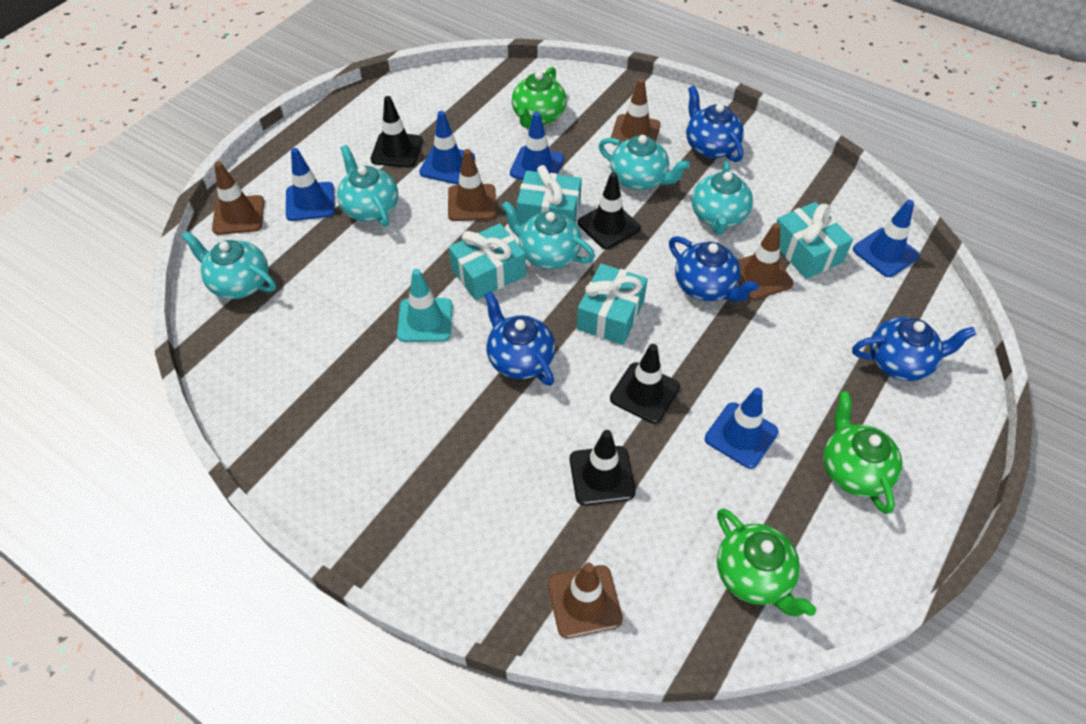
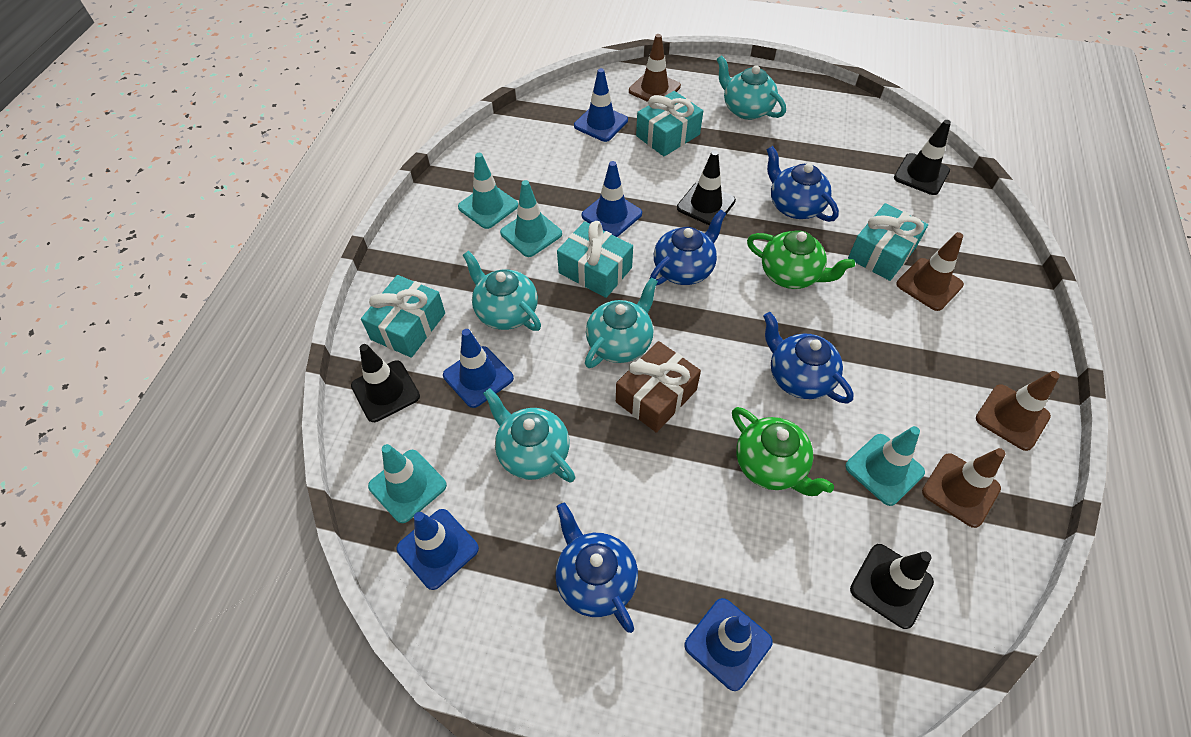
brown gift: none = 0 -> [616,341,701,433] = 1
brown traffic cone: [212,162,264,235] [448,149,496,221] [548,563,623,639] [611,78,660,145] [738,223,794,300] = 5 -> [629,34,681,102] [896,232,964,311] [922,448,1006,528] [976,371,1060,451] = 4
green teapot: [512,67,566,128] [717,508,816,616] [823,391,902,514] = 3 -> [732,407,834,496] [747,230,855,289] = 2
turquoise teapot: [181,231,276,299] [337,145,398,227] [502,201,595,269] [599,135,690,190] [692,161,753,235] = 5 -> [463,251,541,331] [483,388,575,482] [585,277,658,368] [716,55,786,120] = 4
turquoise traffic cone: [397,269,453,342] = 1 -> [368,444,447,523] [458,153,518,229] [500,180,562,257] [845,426,925,506] = 4

